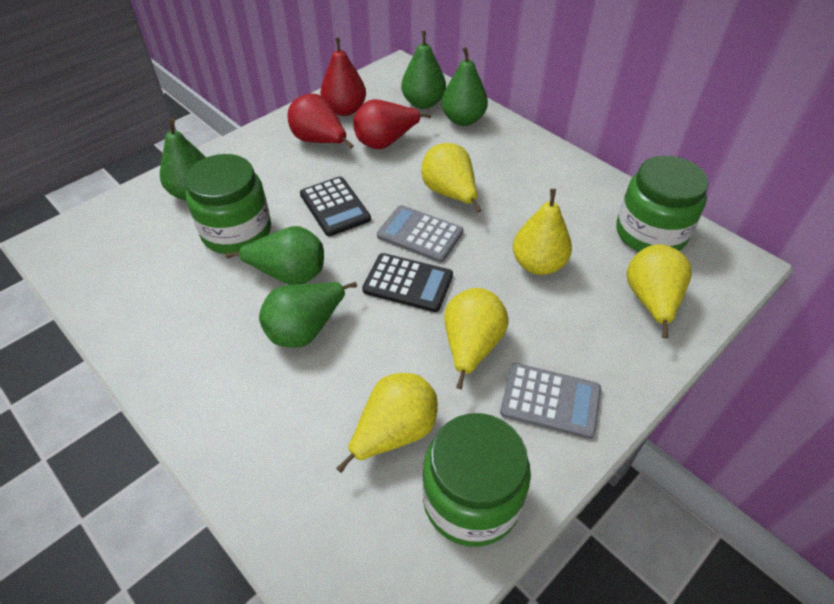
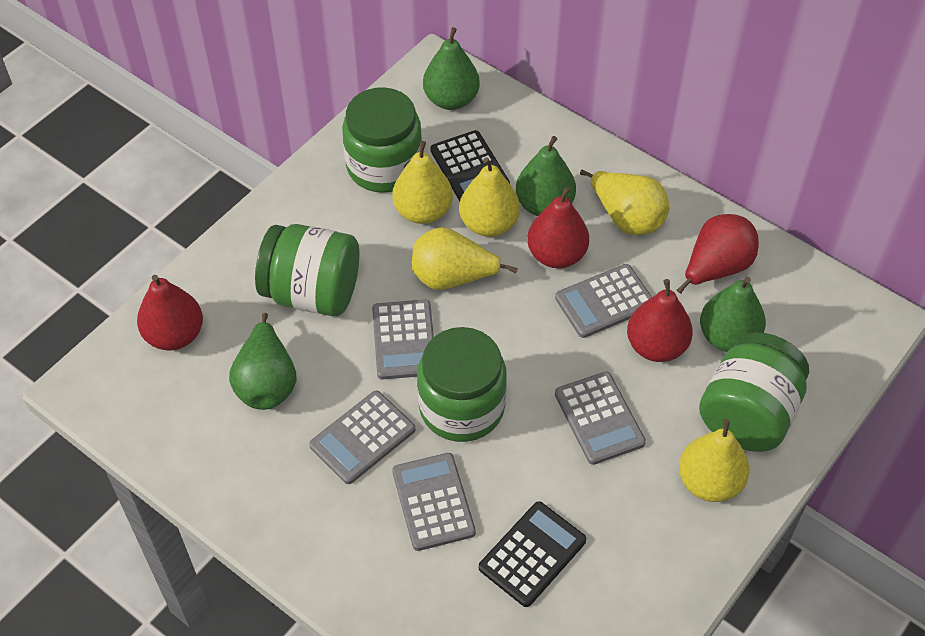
green jar: [185,154,271,254] [422,413,531,547] [616,156,708,252] = 3 -> [255,224,359,316] [342,87,422,193] [417,327,507,442] [699,332,809,452] = 4
green pear: [160,118,206,200] [226,226,324,285] [259,282,357,347] [401,31,446,109] [442,47,488,126] = 5 -> [229,313,296,410] [423,27,480,110] [516,136,576,216] [700,277,766,352] = 4
grey calculator: [377,205,463,262] [500,363,601,439] = 2 -> [309,390,415,484] [372,300,434,380] [392,453,476,551] [555,264,652,338] [555,371,646,465] = 5
red pear: [288,94,353,149] [320,38,366,116] [353,99,431,149] = 3 -> [137,275,203,351] [527,186,589,268] [627,279,693,362] [677,214,759,294] = 4

